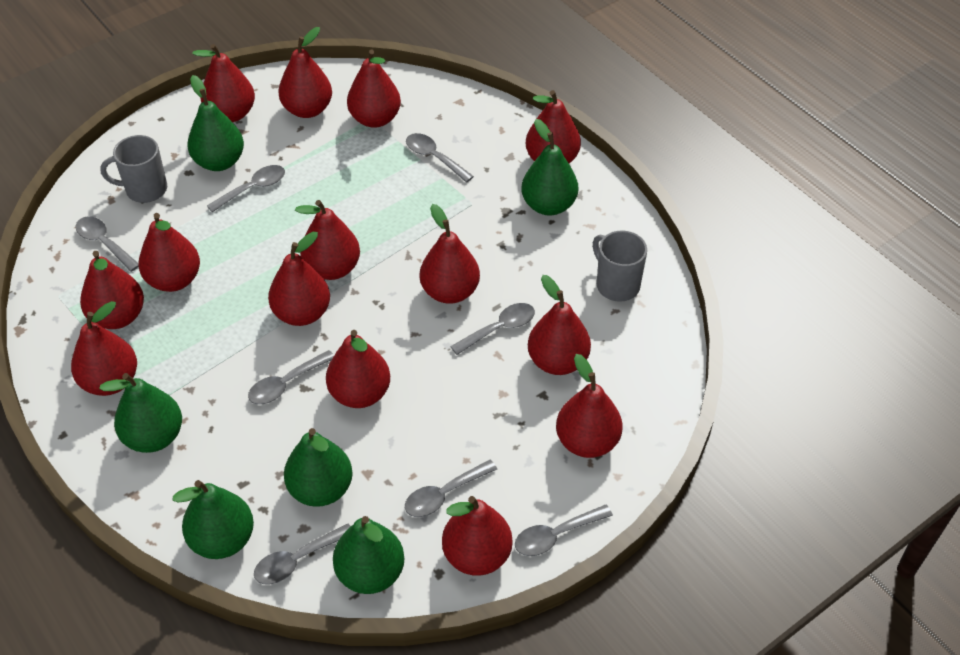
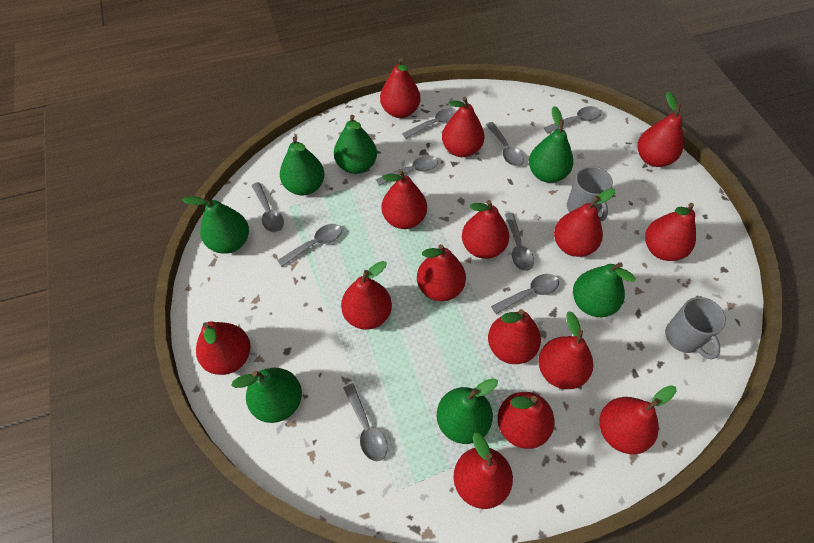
green pear: [99,373,182,453] [173,480,254,559] [187,75,244,171] [284,428,353,507] [333,516,405,594] [521,119,578,216] = 6 -> [182,195,249,254] [231,368,302,423] [280,137,325,195] [334,115,377,174] [437,378,498,444] [529,106,573,183] [573,262,636,317] = 7
grey spoon: [76,216,139,272] [207,165,285,212] [248,350,334,405] [254,523,351,585] [405,460,497,517] [406,133,474,183] [450,303,535,355] [515,504,613,556] = 8 -> [251,182,284,232] [277,224,342,267] [343,383,387,461] [376,155,438,186] [402,108,458,139] [486,122,524,166] [491,274,559,314] [504,213,534,271] [544,106,601,134] = 9
red pear: [71,301,137,396] [80,251,144,329] [139,213,200,292] [192,44,255,122] [268,232,330,326] [278,27,332,118] [295,200,360,280] [326,330,390,408] [347,50,401,128] [420,204,480,304] [442,496,513,576] [526,90,581,163] [528,275,591,375] [556,354,622,458] = 14 -> [196,322,251,375] [341,261,392,330] [380,58,420,118] [382,170,427,229] [417,244,466,301] [442,97,484,157] [453,433,513,509] [462,200,509,259] [488,309,541,364] [497,392,555,449] [538,311,593,389] [554,188,615,257] [599,385,677,454] [638,91,683,167] [645,203,696,261] = 15

